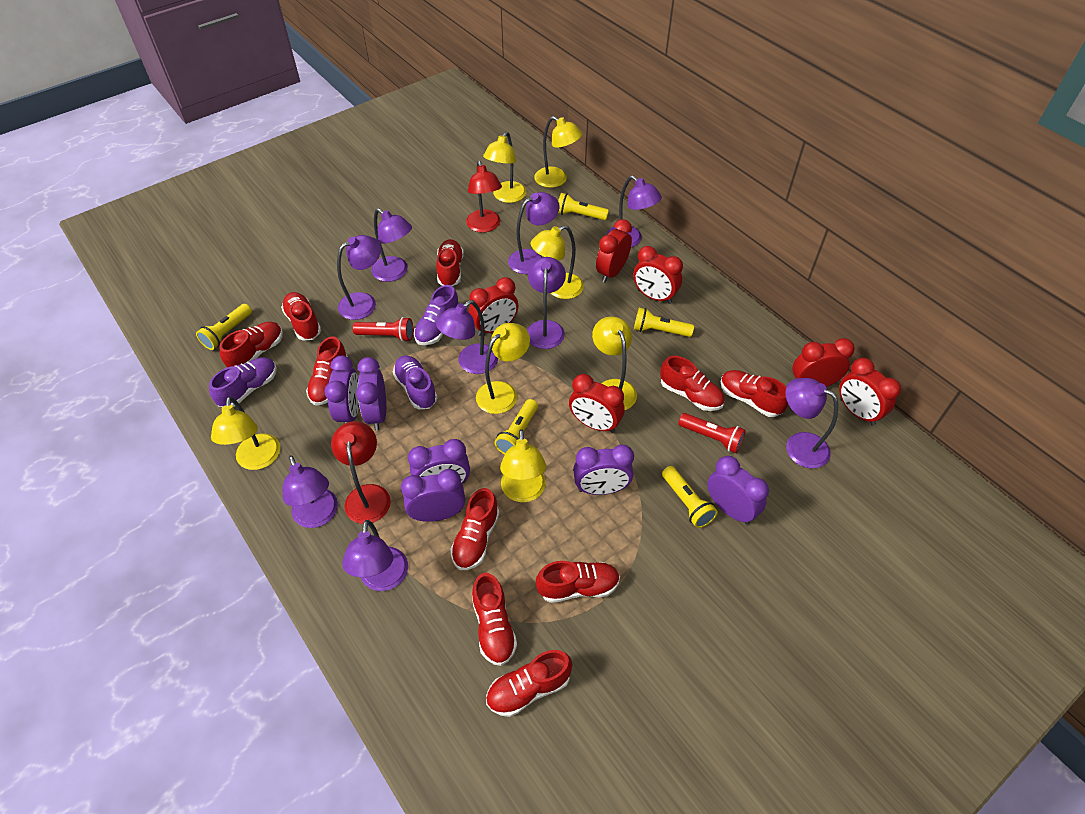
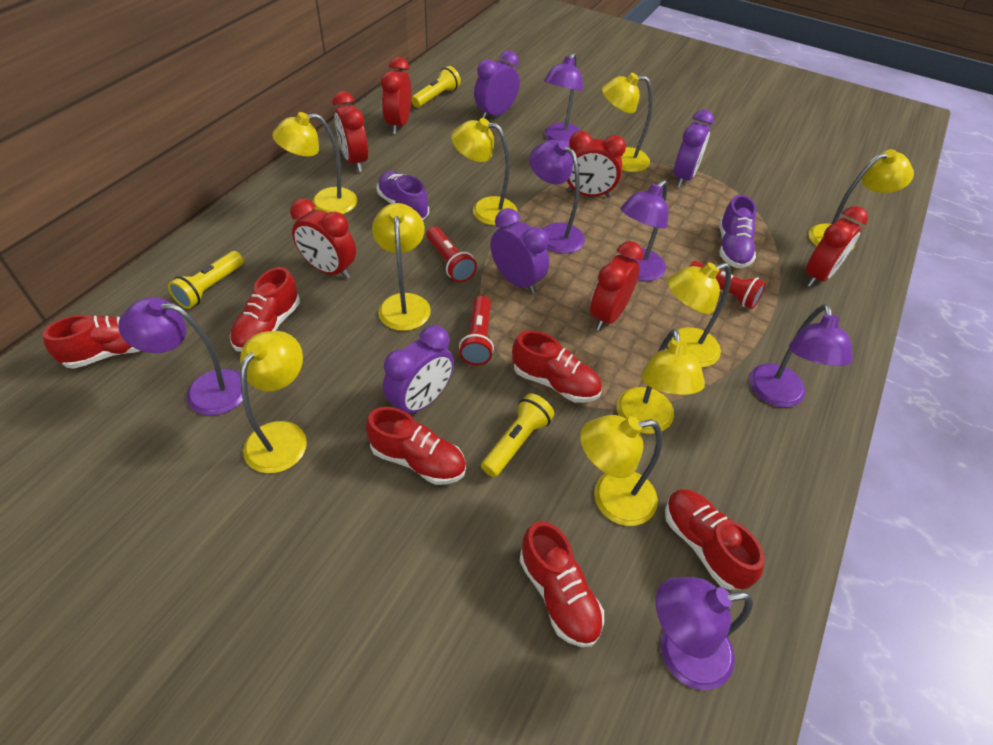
purple clock: [324,355,359,424] [356,357,386,430] [401,469,465,522] [408,439,470,484] [573,445,634,495] [707,456,769,525] = 6 -> [383,325,454,413] [474,51,520,119] [490,208,549,294] [673,110,714,188] = 4
purple lamp: [283,455,338,528] [337,235,381,320] [342,520,408,591] [371,208,412,282] [436,300,498,374] [508,192,560,274] [527,257,566,349] [607,176,662,247] [786,378,838,468] = 9 -> [118,297,248,415] [529,140,585,254] [544,53,583,146] [620,180,668,281] [656,577,753,690] [749,304,853,407] = 6
purple shoe: [209,357,277,407] [393,355,438,409] [414,285,458,345] = 3 -> [376,171,429,220] [719,195,756,268] = 2
red flashlight: [352,317,413,342] [678,413,746,453] = 2 -> [427,227,477,282] [459,296,494,365] [689,261,766,309] = 3
red lamp: [331,421,391,524] [466,161,502,233] = 2 -> none = 0
red shoe: [219,322,283,367] [281,292,321,340] [306,336,348,406] [436,239,464,286] [450,488,500,570] [472,573,517,666] [486,650,572,717] [536,561,620,603] [660,356,725,411] [720,370,788,417] = 10 -> [42,315,140,369] [230,267,300,352] [366,407,466,485] [512,331,602,403] [520,521,604,647] [665,489,765,590] = 6
yellow flashlight: [196,304,252,350] [495,399,538,454] [558,193,609,220] [634,308,694,337] [662,466,718,528] = 5 -> [168,251,244,309] [411,66,461,108] [481,393,554,477] = 3
yellow lamp: [211,397,280,470] [476,323,530,414] [483,132,526,203] [500,429,546,502] [531,225,584,299] [534,116,582,188] [592,317,637,410] = 7 -> [240,331,307,473] [272,112,357,214] [372,203,431,331] [451,118,518,226] [580,415,662,526] [602,73,653,172] [617,329,705,434] [667,262,731,368] [808,149,914,249] = 9

